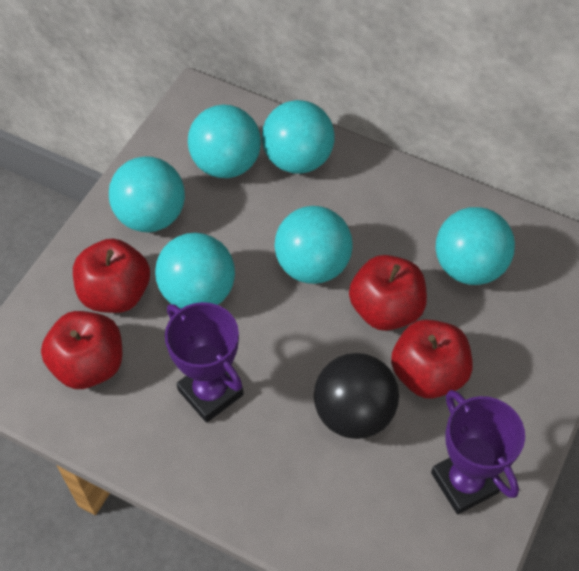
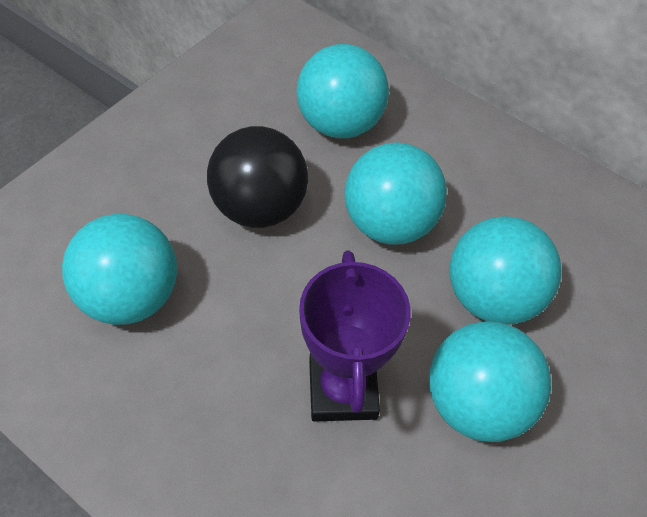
purple trophy: [165,302,244,423] [431,390,525,514] = 2 -> [299,251,411,421] = 1
red apple: [41,311,122,389] [73,239,150,313] [349,255,427,331] [391,319,473,399] = 4 -> none = 0
turquoise ball: [109,156,185,232] [155,233,235,309] [188,105,261,178] [262,100,335,174] [274,206,353,284] [436,207,515,285] = 6 -> [62,214,177,325] [296,44,389,138] [345,142,447,245] [429,321,551,442] [449,216,561,324] = 5

